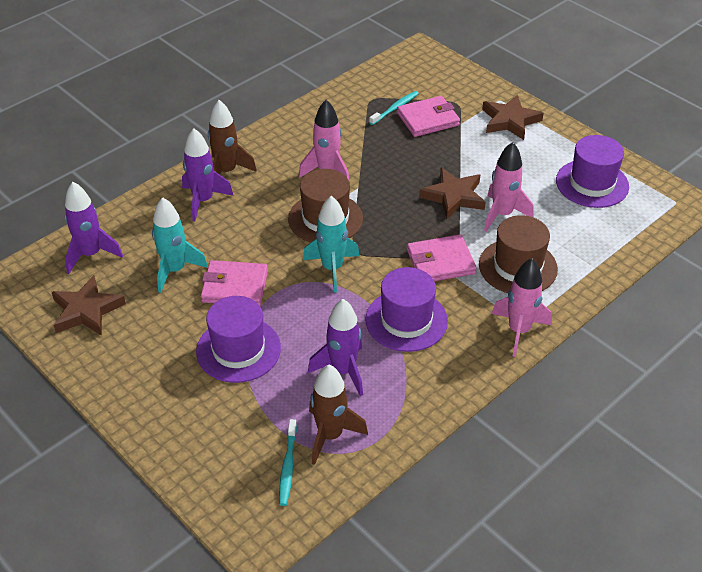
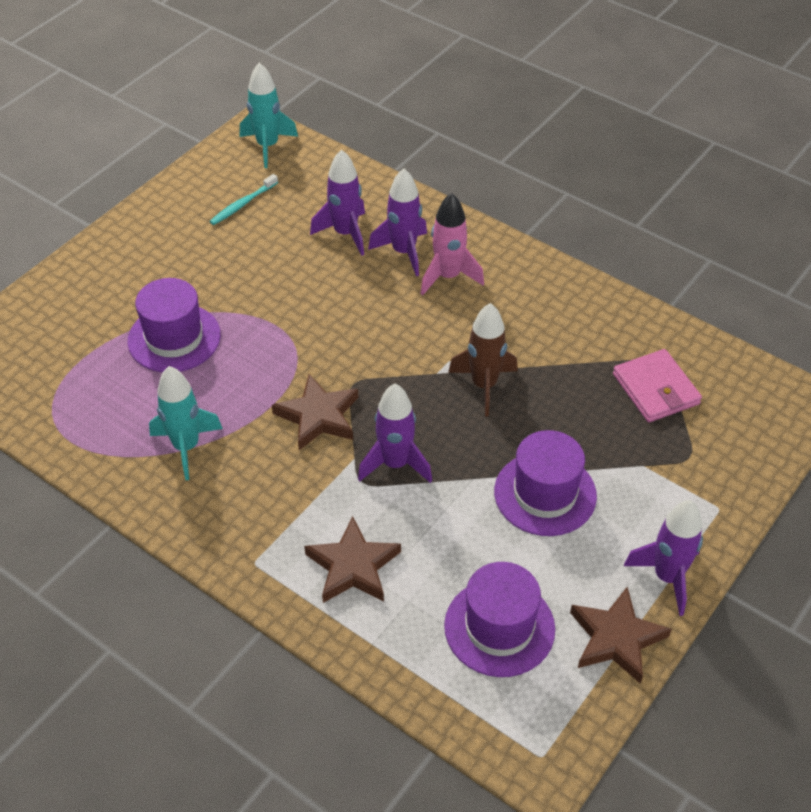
brown hat: [288,169,363,243] [479,215,558,293] = 2 -> none = 0
brown rocket: [208,100,257,175] [309,365,368,465] = 2 -> [448,303,518,416] = 1
pink rocket: [299,100,350,182] [484,142,534,232] [492,258,552,357] = 3 -> [421,193,484,295] = 1
pink wallet: [201,260,268,306] [397,96,460,137] [407,234,477,281] = 3 -> [613,349,702,422] = 1
purple rocket: [65,182,123,274] [182,128,234,221] [308,299,363,396] = 3 -> [310,149,365,256] [358,384,432,483] [368,168,427,276] [624,500,703,616] = 4
turquoise toothbrush: [279,419,297,506] [369,91,419,125] = 2 -> [209,174,278,225] = 1

